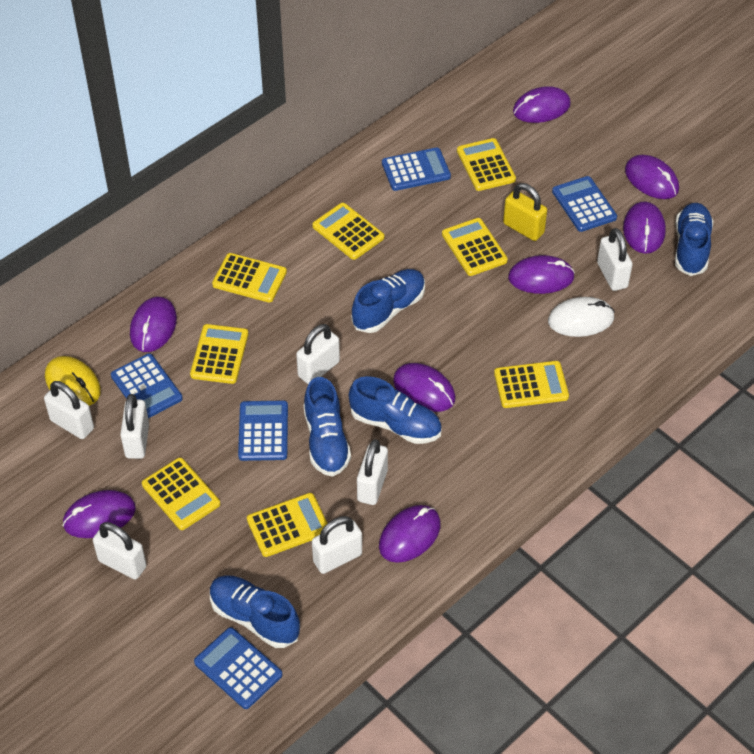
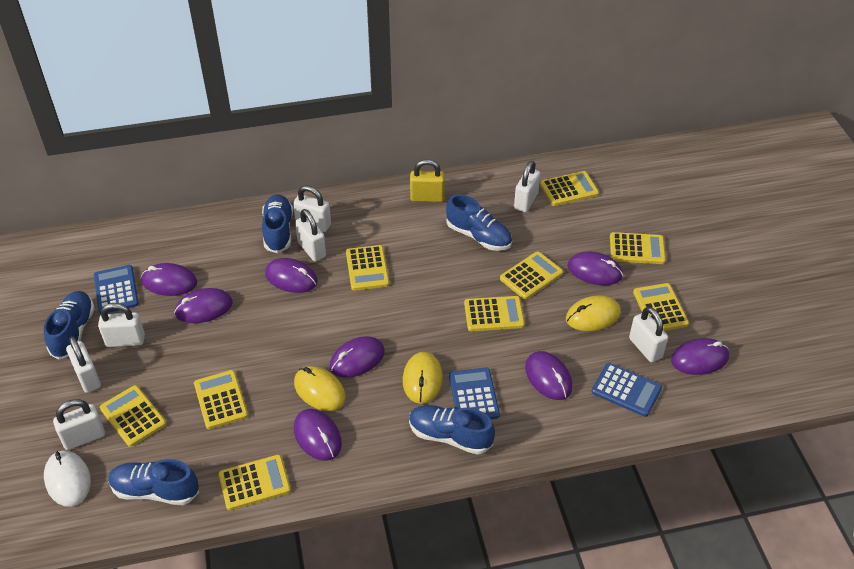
blue calculator: [111,353,183,418] [194,627,282,709] [238,400,288,461] [382,148,451,191] [552,176,617,232] = 5 -> [94,265,139,314] [449,368,500,419] [591,363,662,417] = 3
yellow calculator: [142,458,220,530] [190,324,248,384] [212,253,287,303] [247,493,328,557] [312,203,384,260] [442,218,508,276] [457,138,516,191] [494,361,569,408] = 8 -> [100,385,167,447] [194,370,248,429] [219,455,291,510] [346,245,389,291] [464,296,525,331] [500,251,563,300] [540,171,599,206] [610,232,666,264] [633,283,689,331] = 9
yellow mouse: [45,356,101,406] = 1 -> [294,366,346,411] [403,352,443,404] [566,295,621,331] = 3

